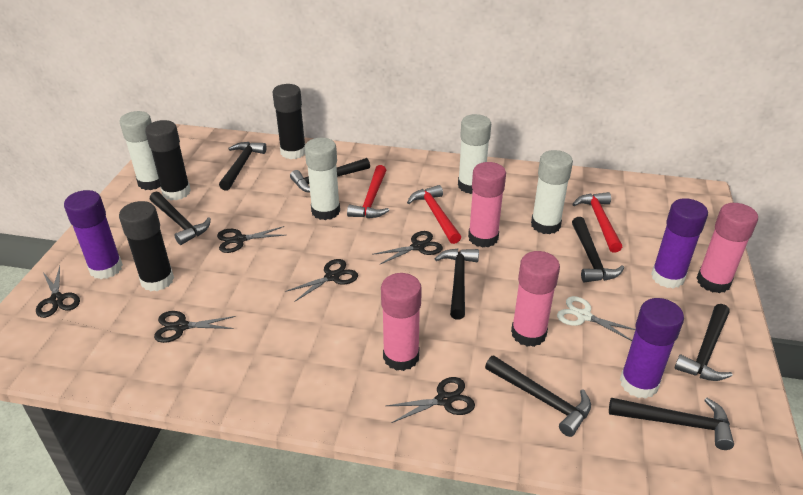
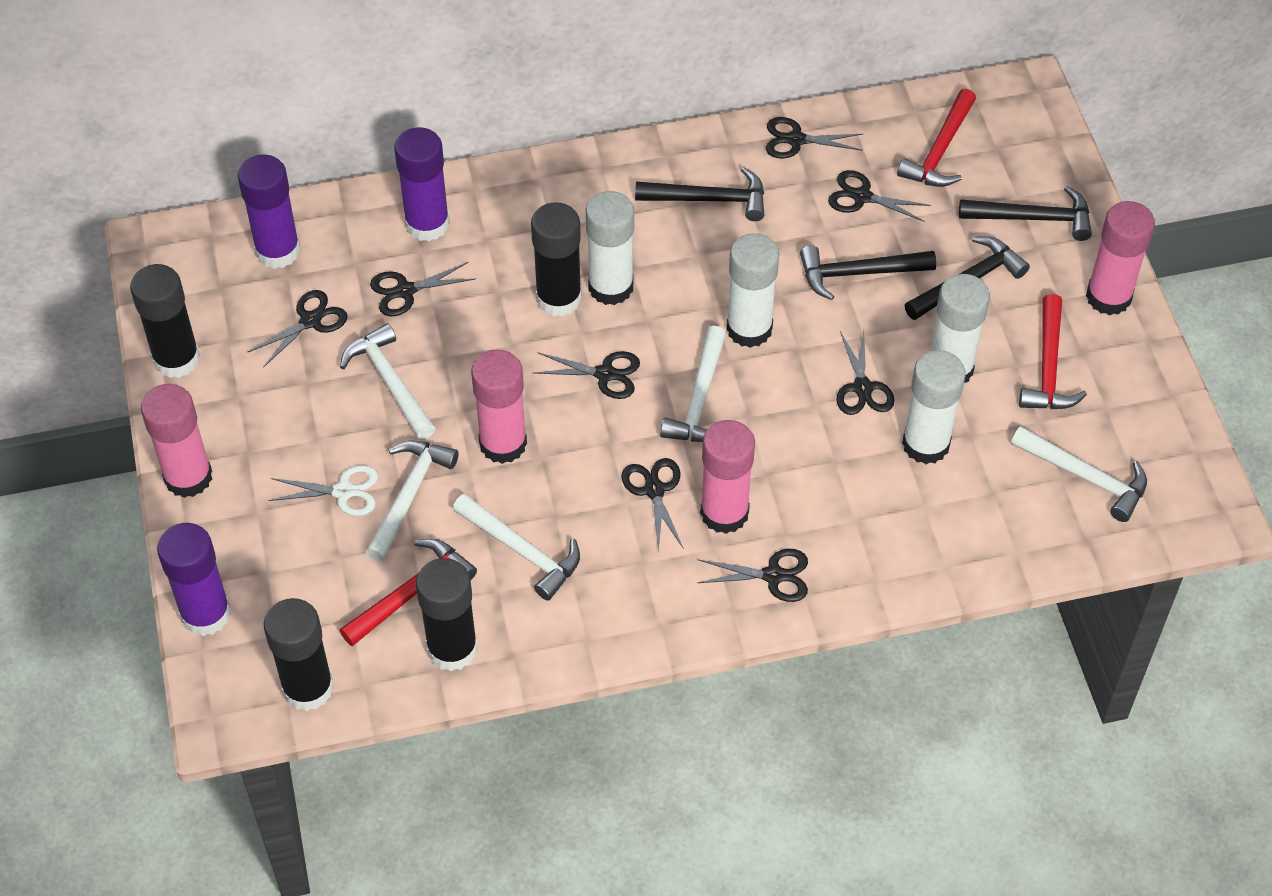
black glue stick: [119,201,174,291] [145,120,191,200] [273,84,306,159] = 3 -> [130,264,200,378] [264,598,334,711] [416,558,478,671] [531,202,582,317] = 4
black hammer: [150,192,211,245] [219,142,267,191] [290,158,370,193] [434,249,479,320] [485,355,591,437] [572,217,624,283] [609,398,734,450] [674,304,733,381] = 8 -> [635,167,764,221] [800,245,936,300] [905,236,1030,320] [959,186,1092,241] = 4
black scissors: [36,266,80,318] [154,311,236,343] [217,226,285,253] [285,259,358,302] [372,231,443,265] [386,377,475,423] = 6 -> [248,290,348,368] [370,262,475,316] [534,351,640,399] [621,458,684,553] [698,549,808,602] [766,117,863,159] [828,170,931,222] [837,330,895,415] = 8
white hammer: none = 0 -> [340,323,435,439] [366,440,459,562] [453,494,580,601] [660,326,726,442] [1011,426,1147,522] = 5

